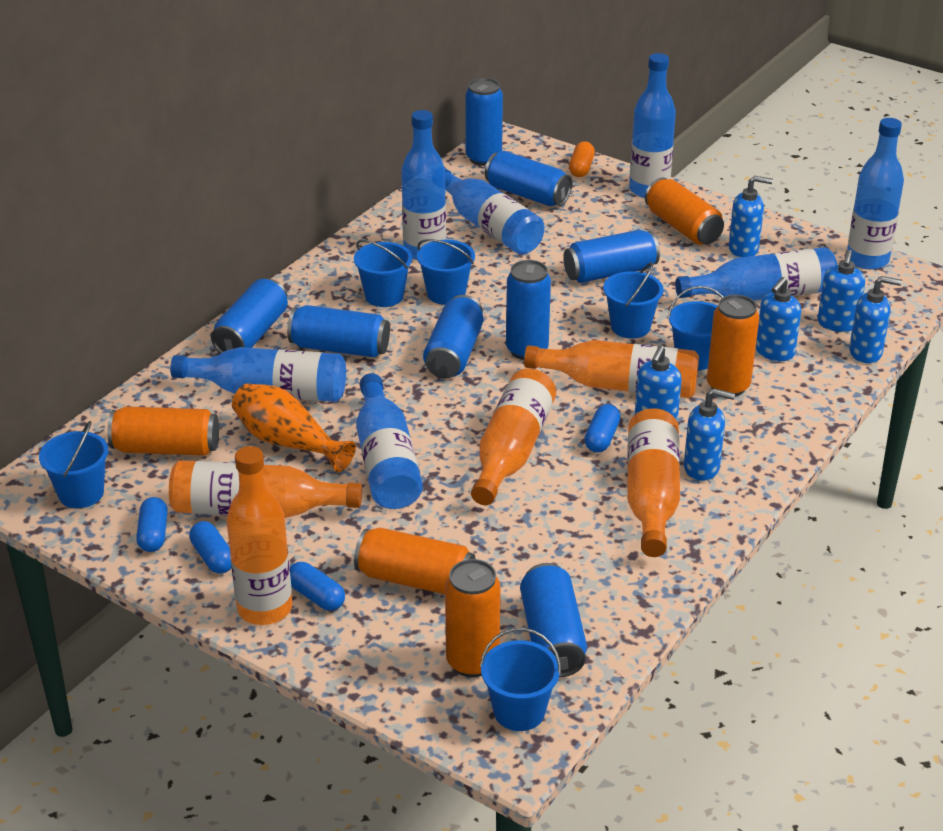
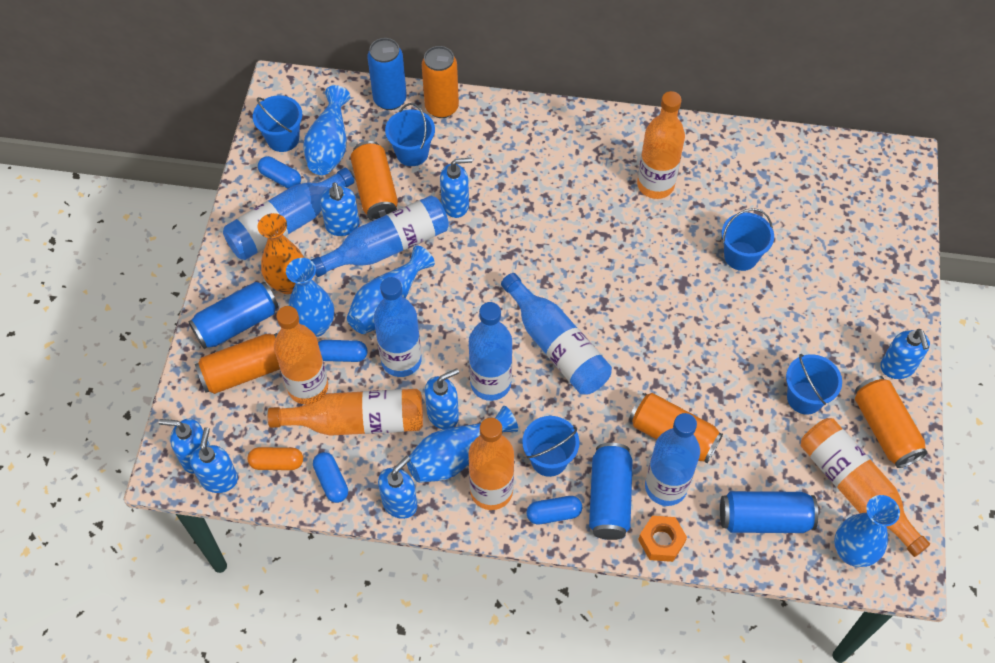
blue bottle: [170,347,346,402] [356,373,423,509] [401,110,446,260] [445,168,545,254] [629,53,676,198] [675,247,837,301] [847,118,904,270] = 7 -> [223,168,354,260] [311,195,449,277] [374,277,422,377] [469,302,512,401] [501,273,612,395] [645,413,700,506] = 6
blue bucket: [39,421,108,508] [354,240,412,307] [417,239,475,305] [480,628,561,731] [603,262,664,339] [668,286,723,370] = 6 -> [253,95,302,152] [385,103,435,166] [522,416,579,477] [722,208,774,271] [786,354,842,414] = 5
blue can: [211,279,288,354] [287,305,390,358] [423,295,483,378] [465,78,503,166] [485,151,572,206] [506,260,551,360] [520,563,587,677] [563,230,660,283] = 8 -> [188,282,279,349] [367,38,407,110] [589,443,633,540] [720,491,818,533] = 4
blue soap dispenser: [635,345,682,422] [684,388,735,481] [728,176,773,258] [756,277,801,361] [818,250,865,332] [849,276,902,364] = 6 -> [158,419,210,473] [190,427,238,493] [320,182,359,236] [378,456,417,519] [425,368,459,429] [440,158,472,218] [880,329,930,379] = 7
blue vase: none = 0 -> [286,258,334,337] [303,85,350,175] [347,246,435,334] [407,406,518,483] [834,495,900,567] = 5
orange nut: none = 0 -> [638,516,687,562] = 1

